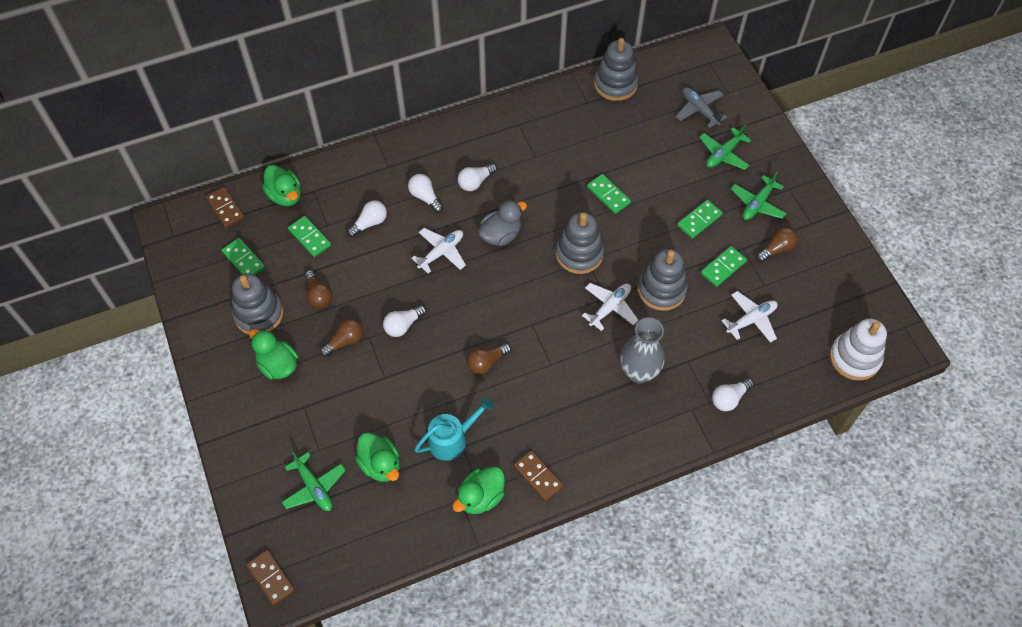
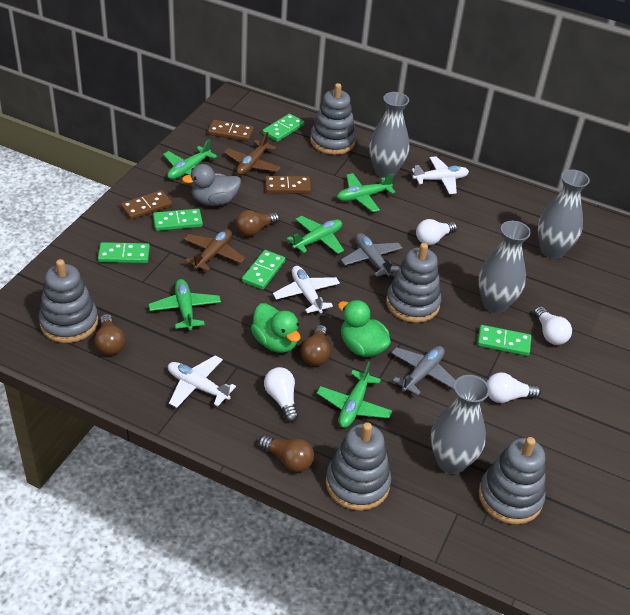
brown plane: none = 0 -> [184,229,245,271] [224,132,281,175] = 2
green duck: [249,329,298,380] [262,165,301,206] [355,433,400,482] [452,467,505,514] = 4 -> [251,303,301,353] [338,300,391,357] = 2
green plane: [282,452,346,511] [699,124,751,170] [731,172,787,220] = 3 -> [149,279,221,330] [163,139,217,179] [287,216,344,254] [317,362,392,428] [337,173,395,212] = 5
grey plane: [676,87,727,128] = 1 -> [341,233,403,277] [391,346,456,395] = 2
grey stacking toy: [232,274,284,334] [556,212,604,274] [594,38,639,101] [637,249,688,311] = 4 -> [39,259,98,343] [310,83,356,155] [326,422,391,511] [386,243,441,323] [479,437,546,524] = 5
grey vase: [620,317,665,383] = 1 -> [369,92,409,178] [431,375,490,474] [478,221,531,313] [538,169,590,259] = 4
turquoise watering can: [414,397,493,461] = 1 -> none = 0
white light bulb: [347,200,387,238] [383,305,426,337] [408,174,443,213] [458,163,497,191] [712,378,754,411] = 5 -> [264,367,298,422] [416,219,457,245] [487,372,541,403] [534,306,572,345] = 4
white stacking toy: [830,319,887,381] = 1 -> none = 0

